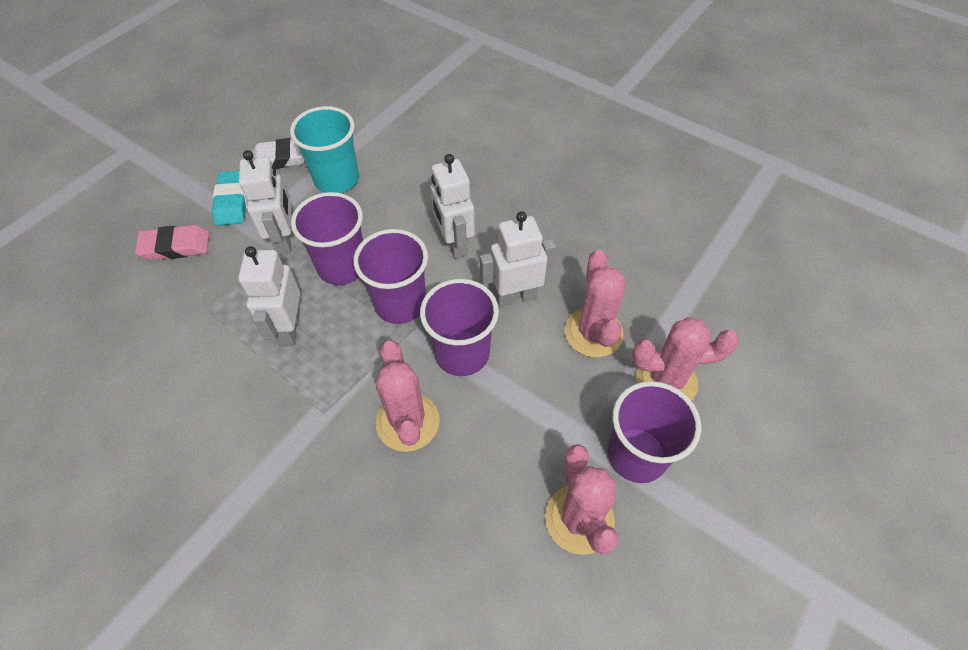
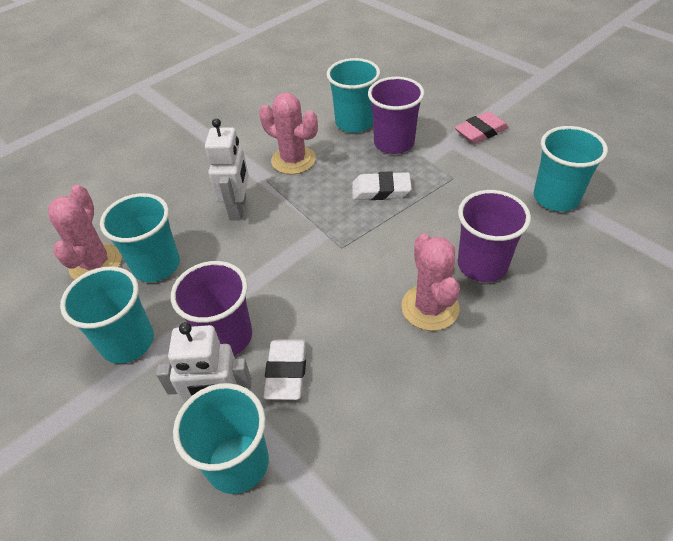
pink cactus: [376,341,440,452] [545,444,618,555] [565,250,626,357] [632,317,739,401] = 4 -> [48,185,122,280] [259,93,318,175] [401,233,460,331] = 3
purple cup: [291,192,363,285] [353,229,428,324] [420,279,499,376] [607,381,701,483] = 4 -> [171,261,252,356] [368,77,424,154] [458,190,531,282] = 3
turquoise cup: [290,106,359,193] = 1 -> [60,266,154,364] [100,193,180,282] [173,383,269,494] [327,58,380,133] [533,126,608,211] = 5
turquoise eraser: [212,171,248,226] = 1 -> none = 0
white eraser: [252,138,305,169] = 1 -> [264,339,306,400] [352,171,412,200] = 2
white robot: [238,246,300,346] [239,150,291,255] [430,154,475,259] [480,211,556,307] = 4 -> [156,322,252,404] [205,118,249,220] = 2

